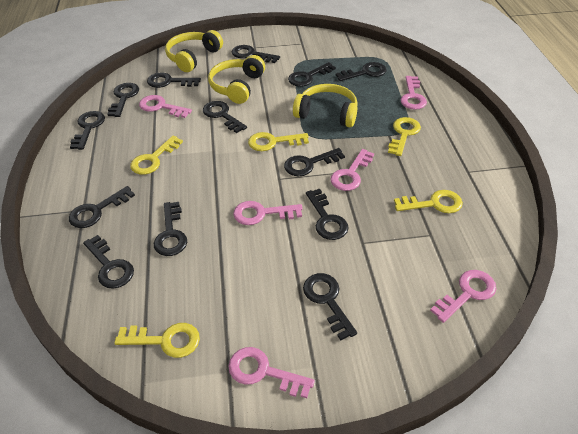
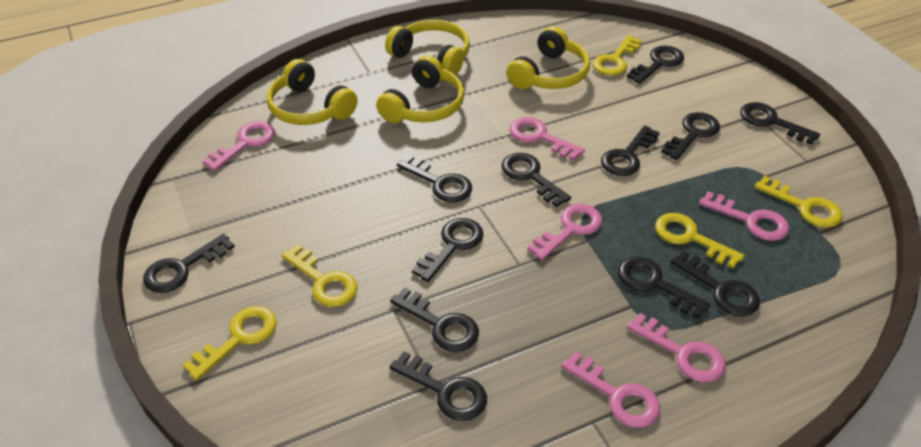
black key: [69,186,135,228] [70,111,105,150] [83,235,134,289] [107,83,139,117] [147,73,201,88] [154,202,187,256] [203,101,247,133] [232,45,280,63] [284,148,345,176] [288,62,336,87] [303,273,357,340] [306,189,349,240] [336,62,387,81] = 13 -> [143,233,235,293] [389,351,487,421] [390,288,479,352] [397,155,472,202] [412,218,484,282] [501,153,571,207] [601,125,660,176] [618,257,710,318] [627,46,684,84] [661,112,720,160] [671,250,760,316] [740,102,820,145] = 12
yellow headphones: [165,30,223,72] [208,55,265,104] [293,84,358,127] = 3 -> [267,59,358,125] [376,55,465,123] [385,20,470,75] [507,26,590,89] = 4

